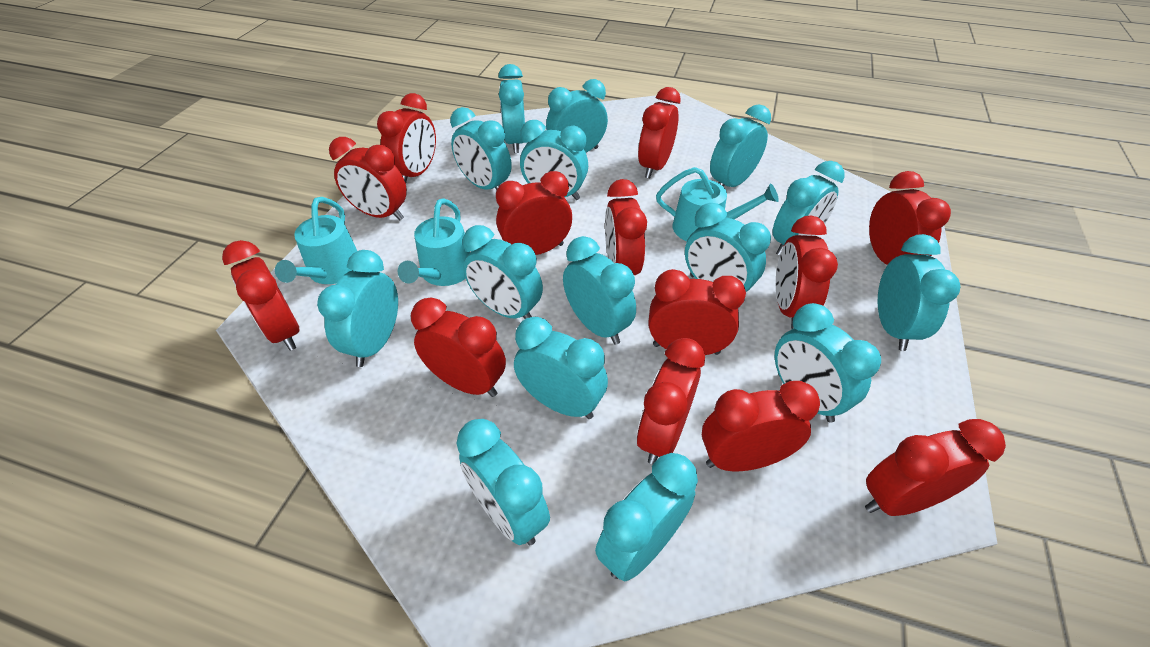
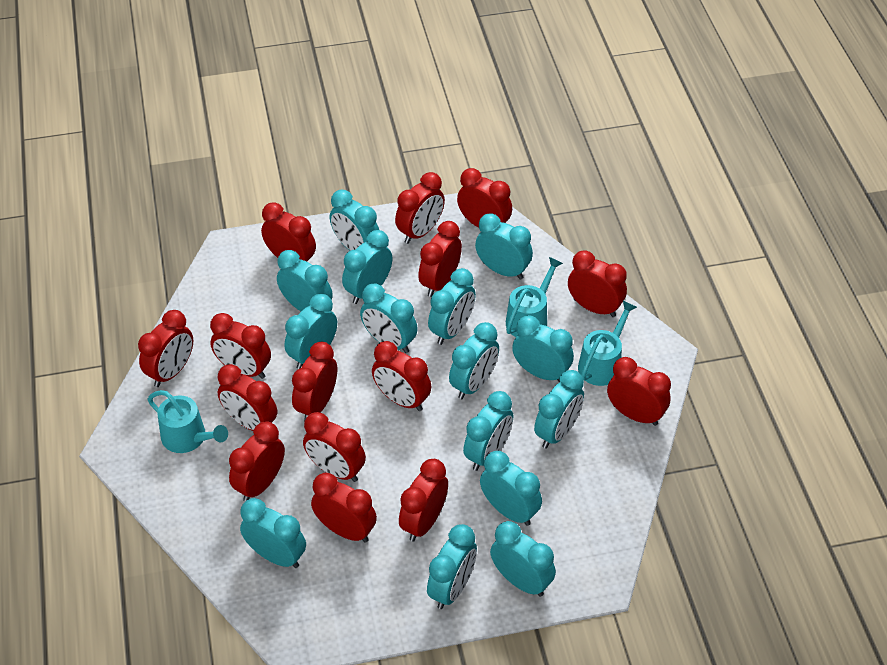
red clock: [222,240,300,351] [329,137,407,220] [377,93,436,183] [411,298,506,397] [496,171,572,255] [605,179,647,275] [637,338,705,465] [638,87,681,178] [649,269,746,355] [702,381,820,471] [776,216,838,329] [865,419,1006,516] [869,171,951,265] = 13 -> [138,310,193,387] [210,313,271,379] [218,364,277,431] [229,422,285,501] [261,202,316,262] [292,342,337,421] [303,412,366,482] [311,473,377,542] [372,341,431,411] [395,172,445,244] [399,459,448,542] [418,221,462,297] [457,168,512,228] [568,250,627,317] [607,357,671,426] = 15

